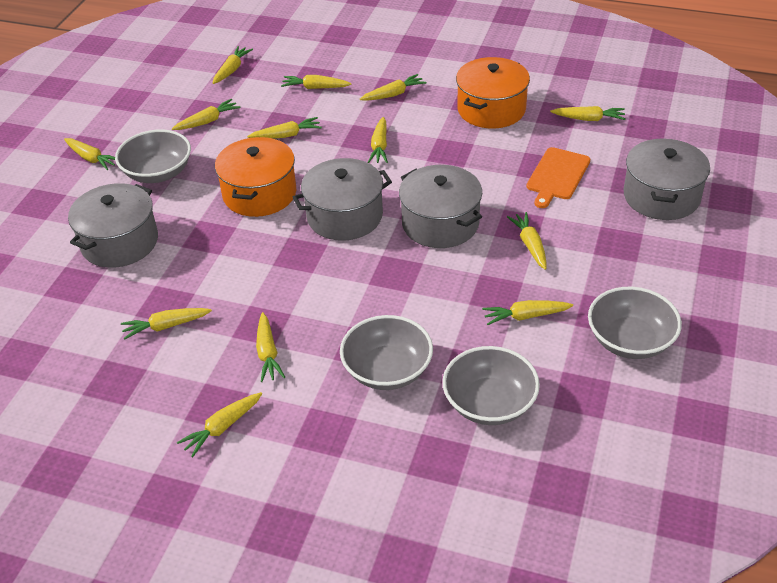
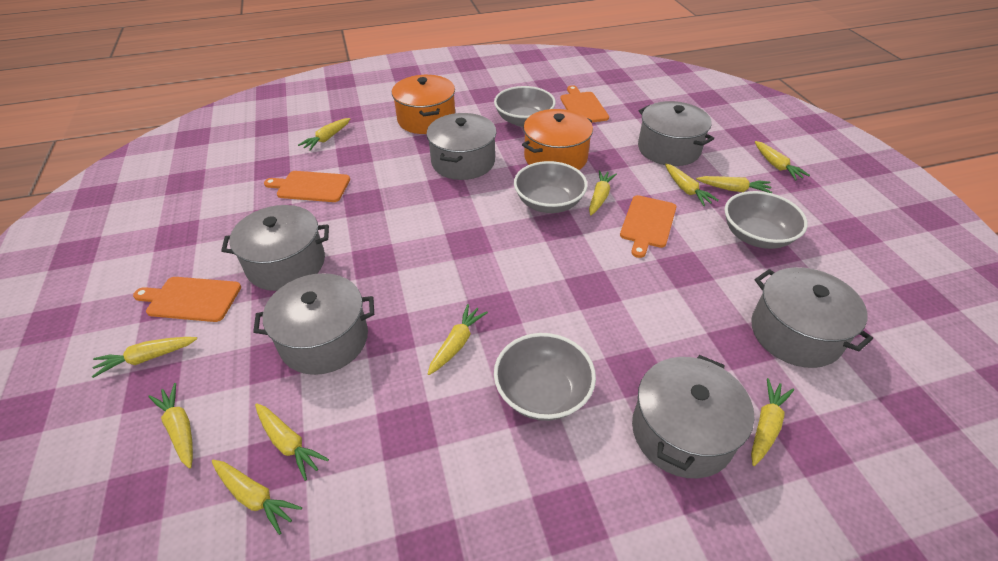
grey pot: [68,183,158,268] [293,158,392,241] [399,165,482,248] [624,138,710,220] = 4 -> [221,205,329,291] [253,273,374,375] [426,113,496,180] [632,355,754,478] [638,101,714,166] [751,267,873,368] = 6
orange cutting board: [526,147,590,208] = 1 -> [133,277,241,322] [264,171,350,202] [560,85,609,123] [620,195,676,258] = 4
yellow carrot: [64,138,115,170] [121,308,212,340] [172,99,241,130] [177,392,262,457] [212,46,253,84] [247,117,322,138] [256,312,285,382] [281,75,351,89] [360,74,427,101] [368,117,388,163] [482,300,573,325] [507,212,547,270] [550,106,626,121] = 13 -> [92,337,197,378] [148,383,193,469] [212,460,302,535] [255,403,329,481] [298,118,351,151] [428,304,488,375] [589,170,617,215] [665,164,719,206] [696,176,773,193] [751,378,794,466] [755,141,810,181] = 11

